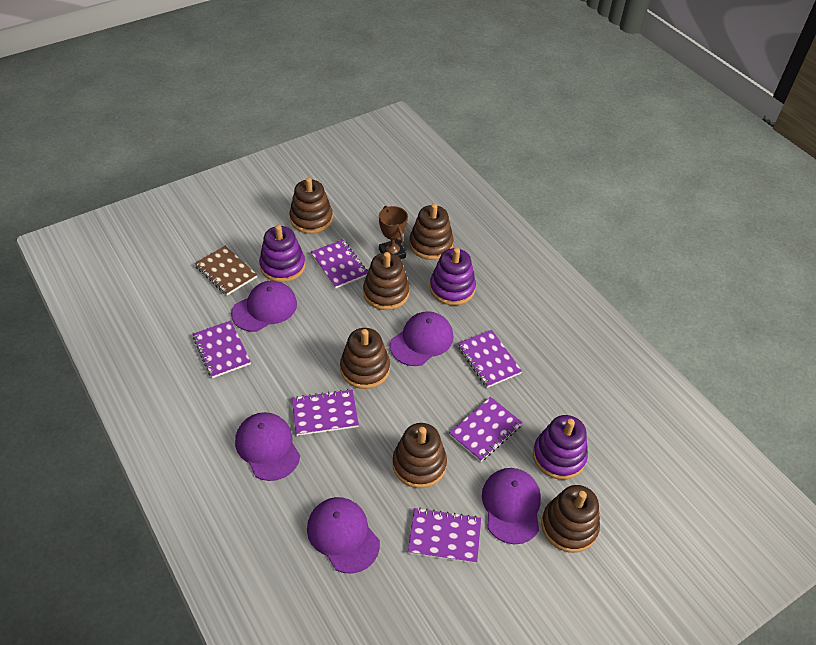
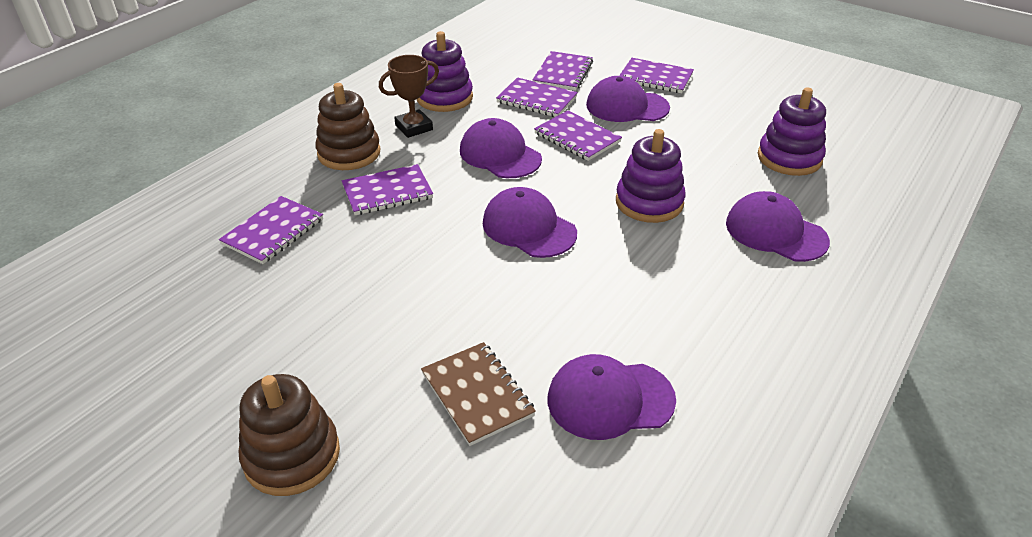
brown stacking toy: [289,178,333,234] [340,328,390,389] [363,252,410,310] [393,423,447,488] [410,204,454,260] [541,485,600,553] = 6 -> [239,374,340,496] [315,83,380,170] = 2

